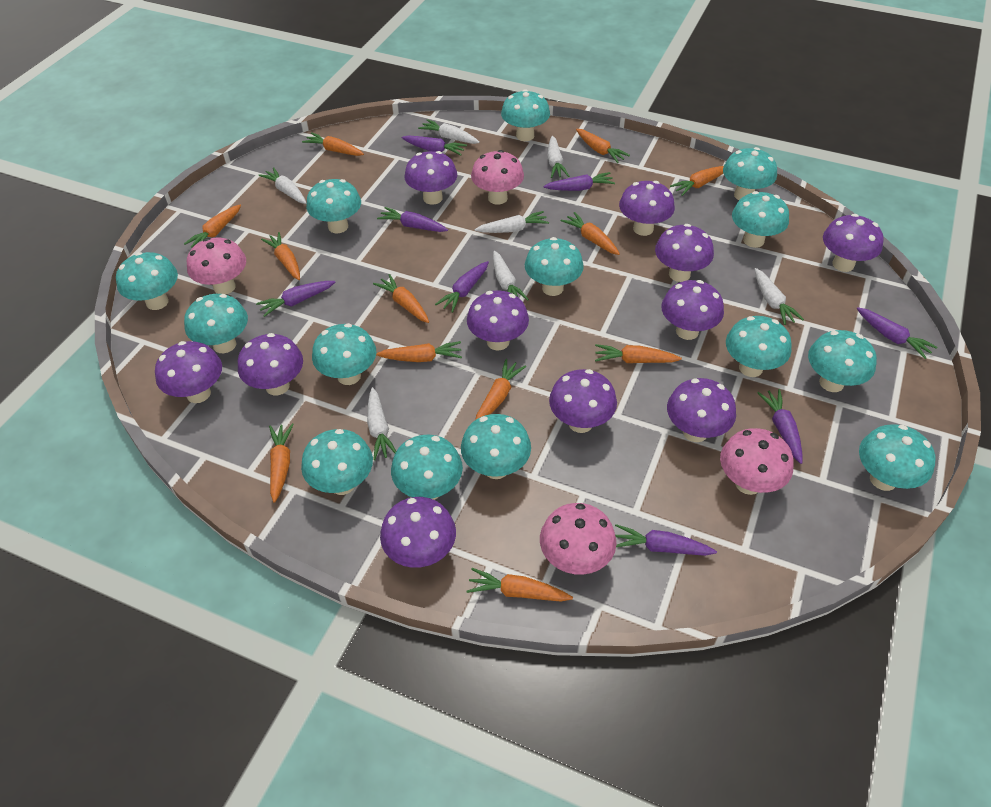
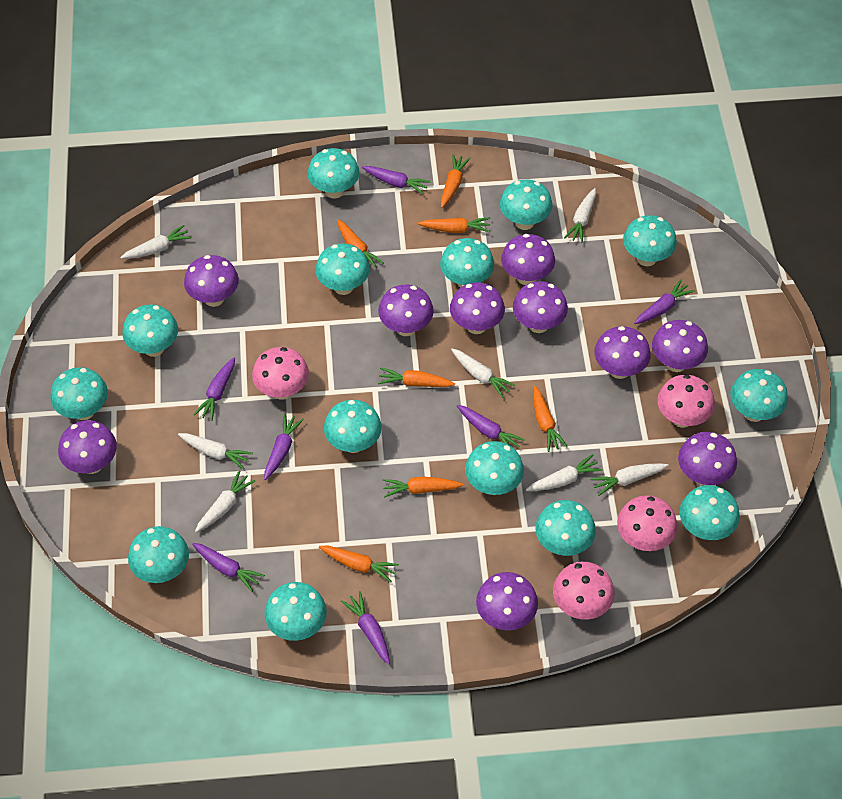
orange carrot: [184,205,241,248] [261,232,300,280] [269,423,294,503] [302,132,364,156] [373,274,429,323] [376,341,462,362] [466,568,573,602] [475,359,526,420] [561,212,620,255] [576,129,630,163] [595,344,682,363] [670,166,724,196] = 12 -> [319,546,399,583] [337,220,384,268] [378,367,455,387] [383,477,463,498] [418,217,490,233] [441,154,471,208] [533,386,568,452] = 7
purple carrot: [256,281,335,317] [377,207,448,232] [402,135,467,155] [435,261,489,313] [543,172,615,191] [615,524,717,556] [758,389,803,464] [857,307,937,359] = 8 -> [192,543,265,592] [193,358,235,421] [264,414,304,480] [341,591,390,665] [362,166,430,195] [457,405,525,447] [634,279,695,324] = 7
purple mushroom: [155,341,222,403] [238,333,303,395] [380,497,456,568] [404,151,457,205] [467,290,529,351] [549,369,617,433] [619,181,675,236] [655,224,714,282] [661,280,724,340] [667,378,736,442] [823,214,884,272] = 11 -> [58,420,117,474] [184,255,239,307] [378,285,434,336] [450,282,505,334] [476,572,538,631] [501,234,555,285] [513,281,568,333] [594,326,651,379] [652,320,708,372] [678,432,737,486] = 10

